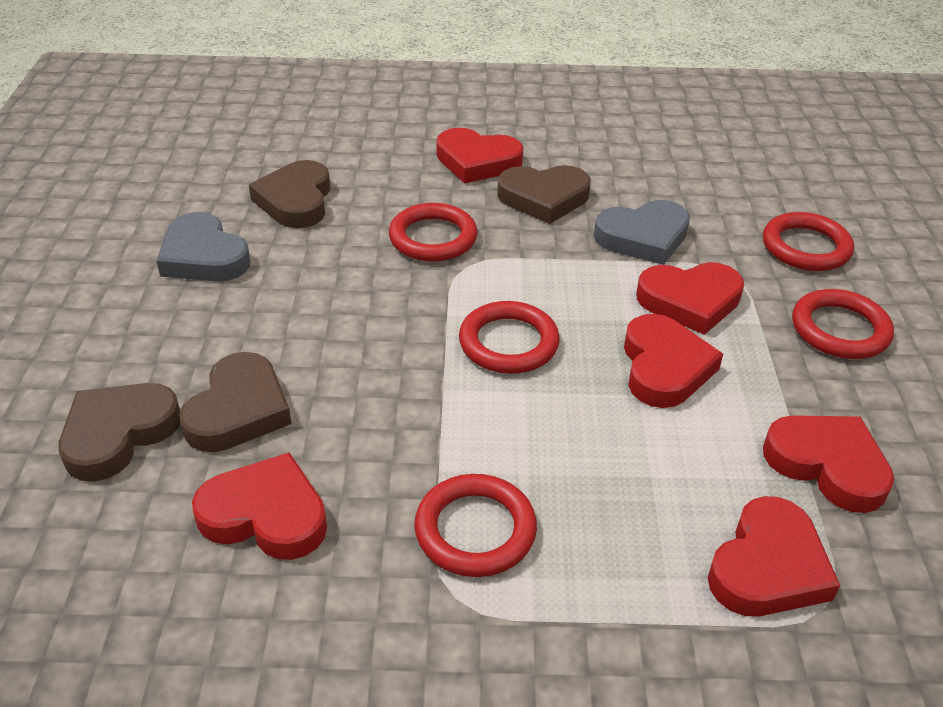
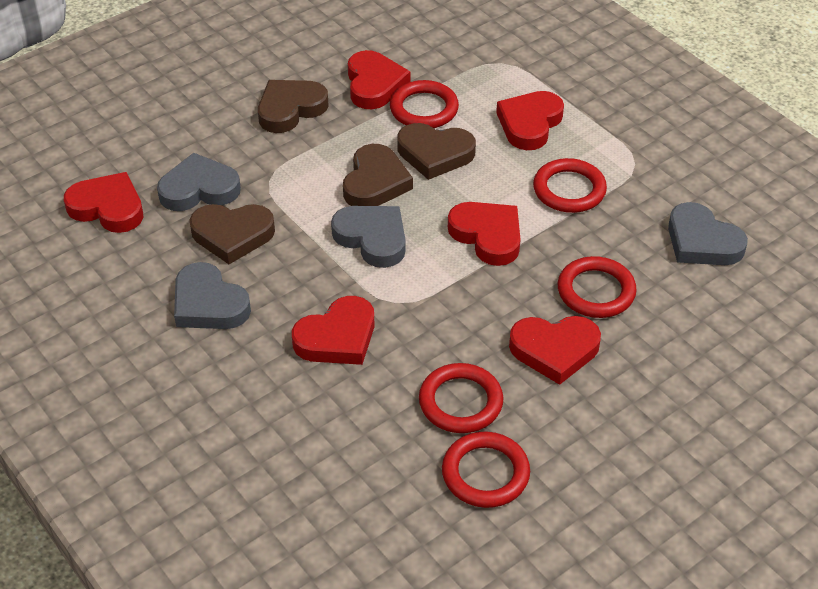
grey heart: [156,212,250,282] [594,200,690,265] = 2 -> [157,153,241,211] [174,262,251,329] [331,206,406,268] [668,202,748,265] = 4

